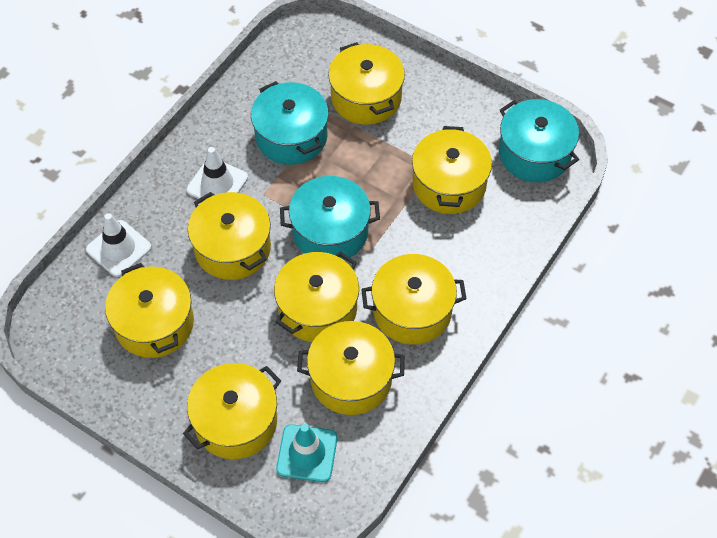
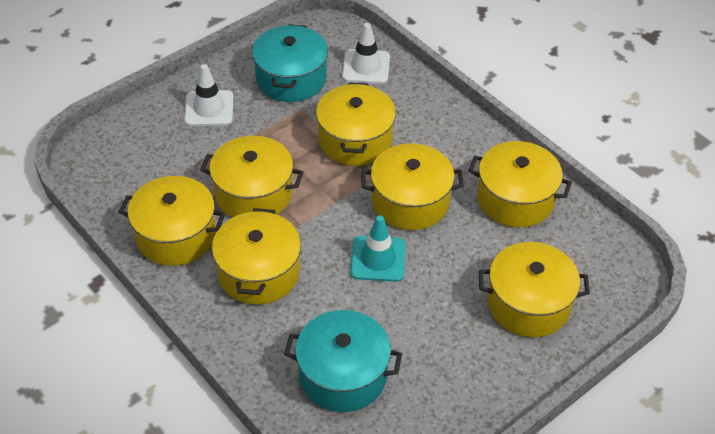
turquoise pot: [251,81,329,165] [280,176,380,260] [499,99,579,182] = 3 -> [252,24,328,102] [284,310,402,412] = 2
yellow pot: [105,263,194,358] [183,363,281,459] [188,192,271,280] [274,251,359,342] [297,321,405,415] [328,42,405,125] [361,254,466,344] [412,126,492,214] = 8 -> [119,176,225,266] [200,136,303,218] [212,208,301,304] [316,83,396,166] [361,143,464,230] [468,141,572,228] [479,242,590,337] = 7

